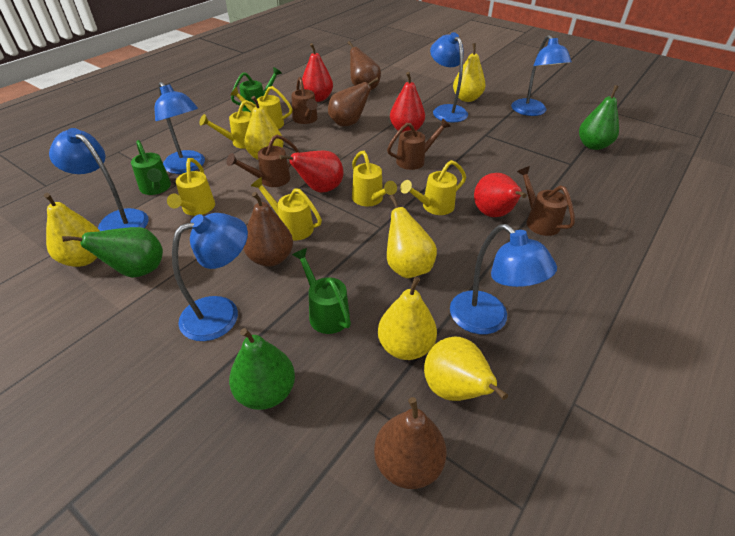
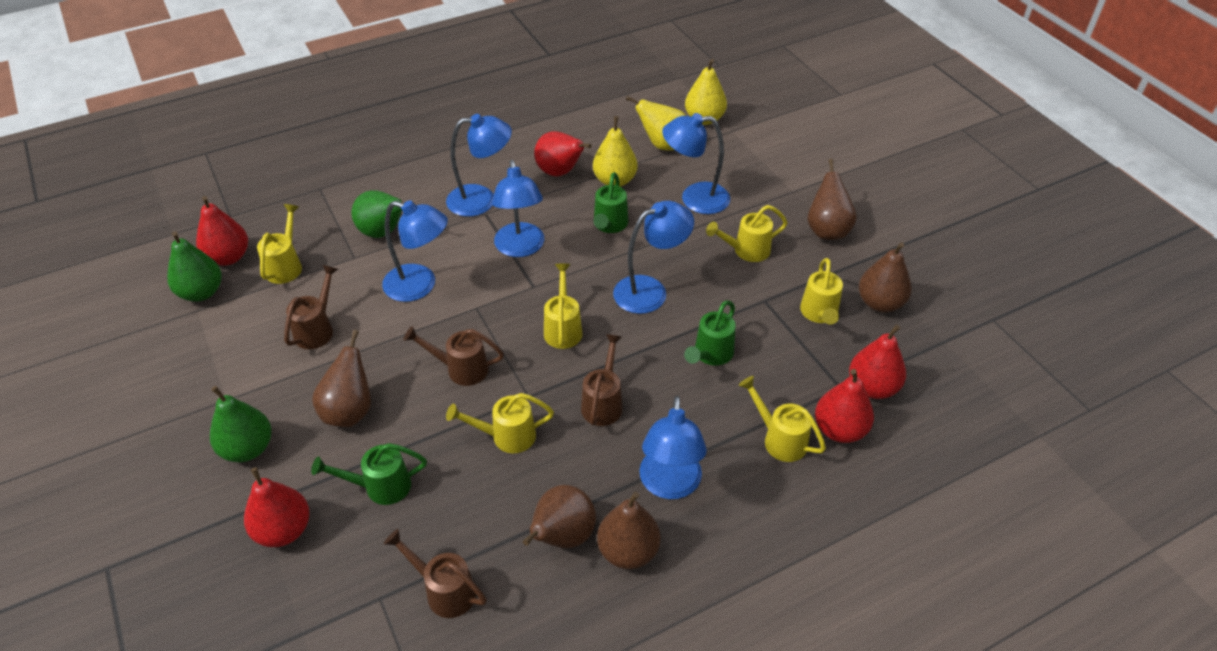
brown pear: [243,192,293,267] [328,78,379,126] [348,41,381,90] [374,397,447,489] = 4 -> [312,330,371,427] [523,485,596,548] [597,492,661,569] [808,159,857,240] [859,242,912,313] = 5
red pear: [279,151,344,193] [302,43,333,102] [390,72,425,133] [474,173,527,217] = 4 -> [196,196,248,266] [244,467,310,547] [534,131,592,176] [815,369,874,443] [849,324,906,399] = 5
yellow pear: [44,193,100,267] [244,96,284,160] [378,277,437,360] [387,194,437,278] [424,336,508,401] [453,43,486,102] = 6 -> [593,116,637,187] [626,96,686,151] [685,59,727,125] = 3

